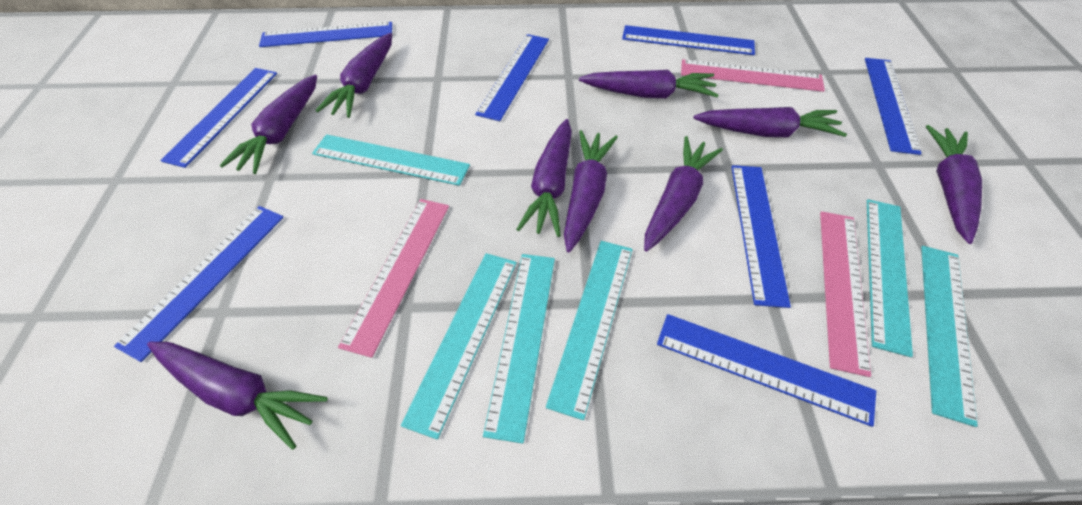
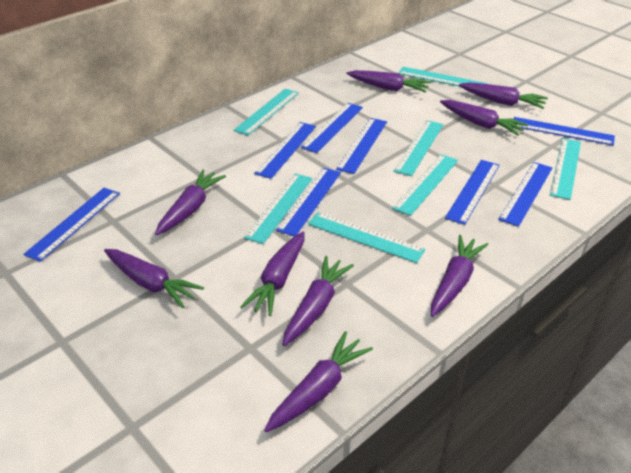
pink ruler: [338,199,449,358] [681,59,825,92] [820,211,871,377] = 3 -> none = 0
turquoise ruler: [312,134,470,186] [401,253,517,440] [483,254,555,443] [546,241,633,420] [867,199,913,357] [921,246,978,427] = 6 -> [233,89,299,136] [244,173,313,244] [308,212,425,263] [392,154,458,216] [394,120,443,176] [398,67,487,87] [550,138,581,200] = 7

